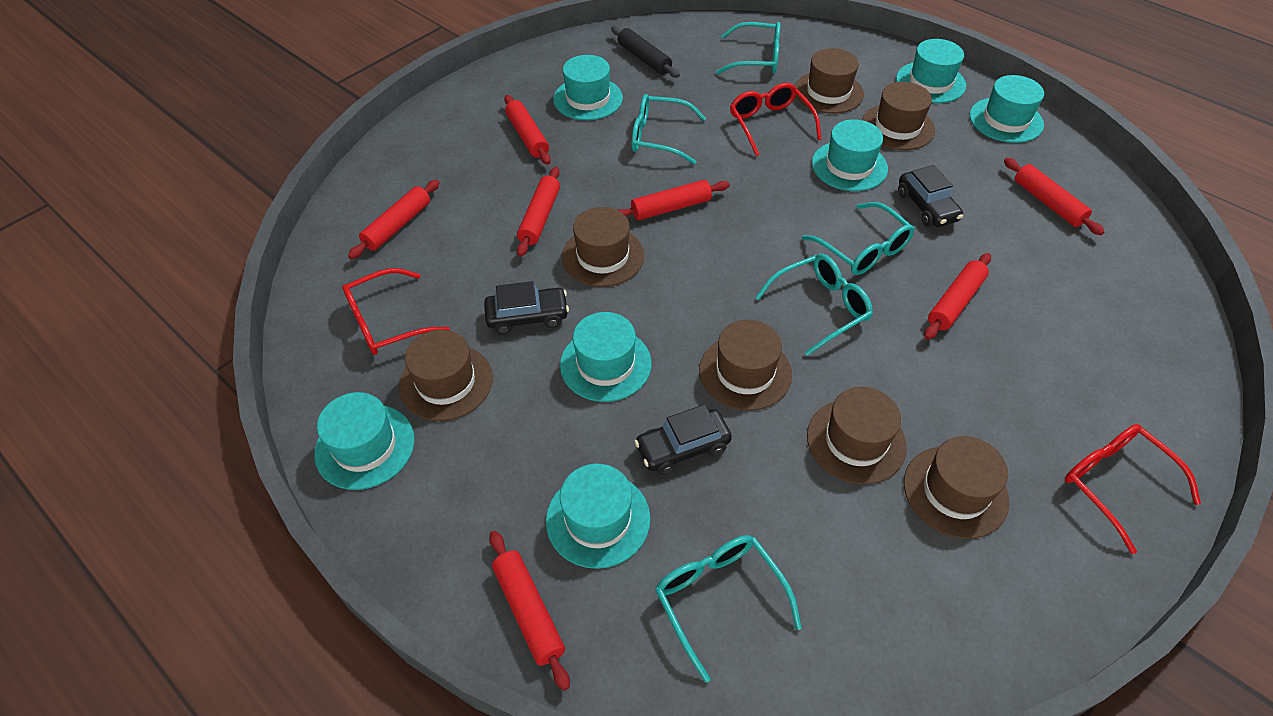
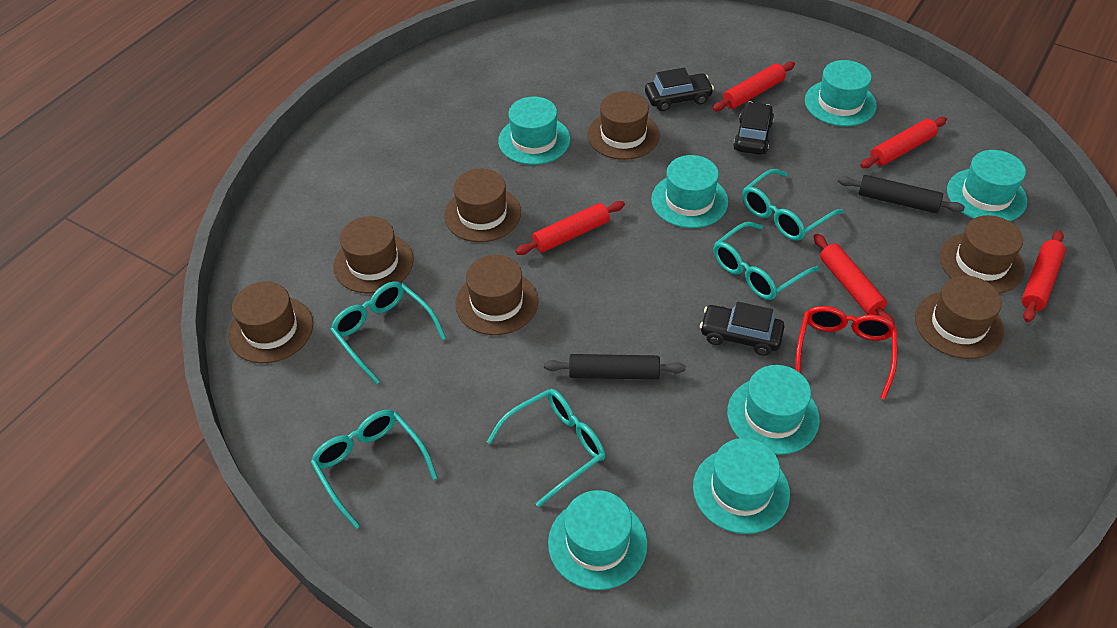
black rolling pin: [611,26,680,78] = 1 -> [544,354,686,380] [838,175,965,213] = 2
red glasses: [342,268,450,355] [730,83,821,156] [1065,424,1201,554] = 3 -> [795,306,897,400] = 1
red rolling pin: [348,180,440,259] [489,531,570,691] [504,95,551,165] [517,167,560,257] [618,180,730,221] [924,253,991,340] [1004,158,1104,235] = 7 -> [515,201,625,255] [712,62,795,111] [814,234,895,326] [860,117,947,168] [1022,230,1066,322] = 5

